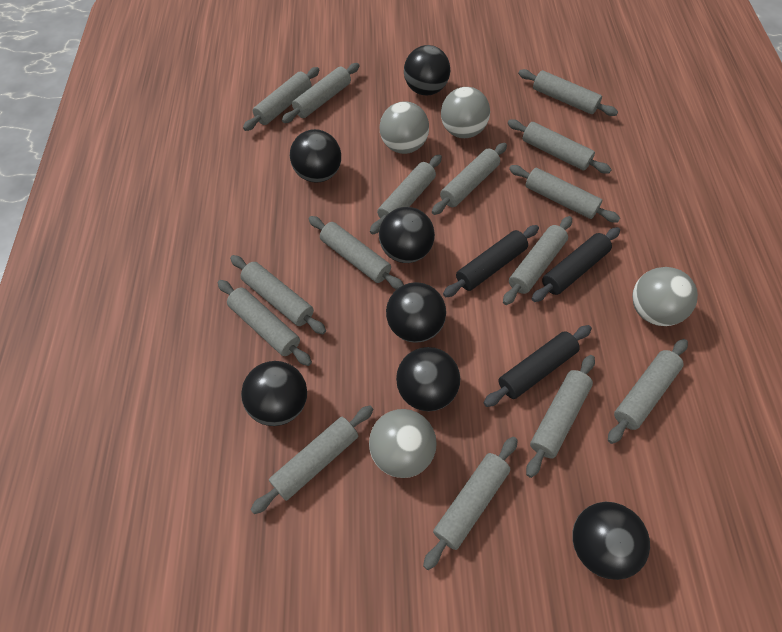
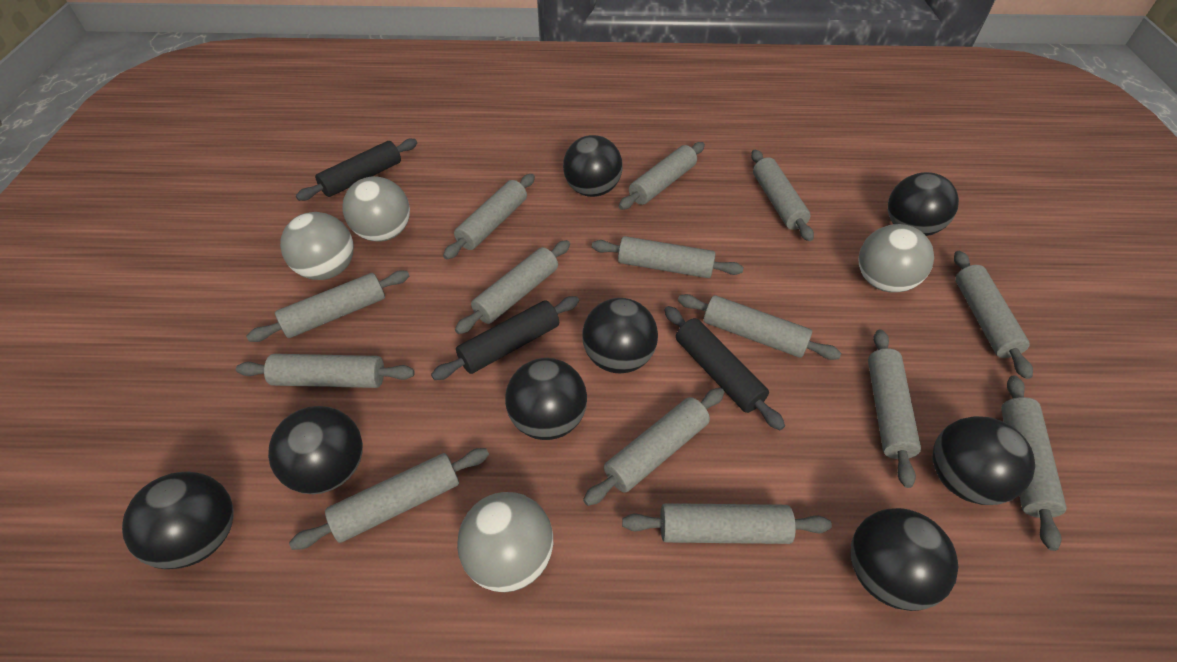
black ball: [241,361,307,426] [290,129,341,183] [379,207,435,263] [386,282,446,343] [396,347,460,411] [404,45,450,95] [572,502,650,580] = 7 -> [122,472,234,569] [268,406,363,494] [505,358,587,440] [563,135,623,197] [582,298,658,373] [851,508,958,611] [888,172,959,236] [933,416,1035,505] = 8
grey rolling pin: [218,280,312,366] [230,255,326,334] [243,67,319,131] [251,405,373,514] [282,63,360,123] [309,216,404,290] [370,155,442,234] [423,437,518,570] [432,143,507,215] [503,216,572,305] [508,119,612,174] [509,165,620,222] [518,69,618,116] [526,355,595,478] [608,339,688,444] = 15 -> [236,354,415,388] [246,270,409,342] [289,448,489,550] [443,174,535,260] [455,240,570,334] [583,388,724,506] [592,236,744,278] [619,142,705,210] [622,503,832,544] [678,294,841,360] [751,150,814,241] [868,329,921,488] [954,251,1033,379] [1001,375,1067,551] = 14

